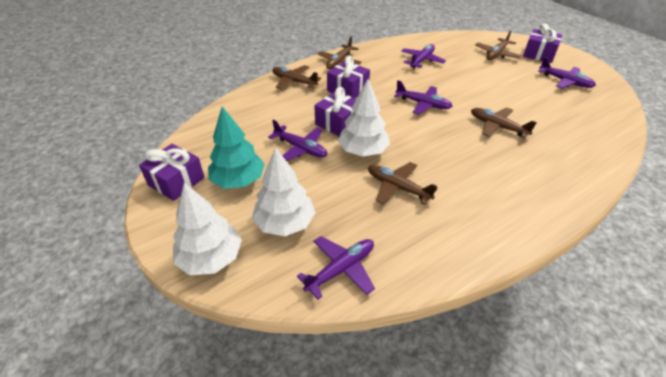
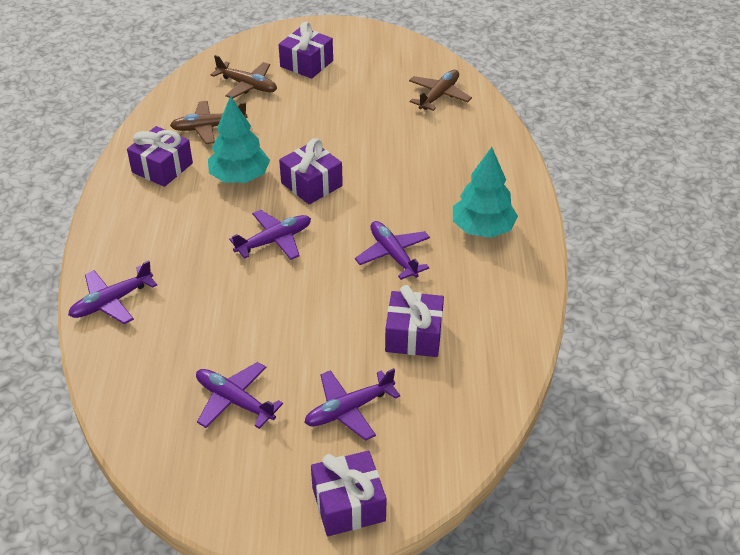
brown plane: [272,65,321,89] [318,36,361,69] [368,162,438,205] [471,108,537,138] [475,30,521,60] = 5 -> [170,101,248,144] [211,55,277,99] [409,70,472,111] = 3
purple gift: [139,144,205,201] [314,87,356,136] [327,56,370,99] [523,24,562,63] = 4 -> [127,126,193,187] [278,22,333,79] [279,138,343,204] [311,451,387,536] [385,285,444,357] = 5
turquoise tree: [208,106,265,188] = 1 -> [208,96,270,183] [453,147,518,238] = 2
white tree: [173,183,242,275] [252,147,316,236] [338,79,390,157] = 3 -> none = 0

